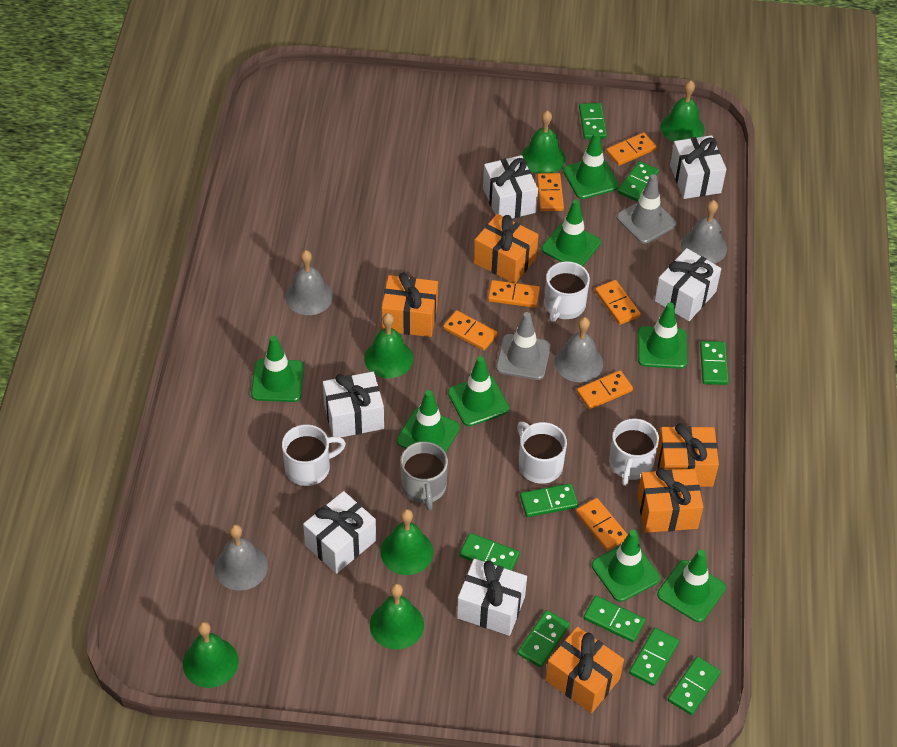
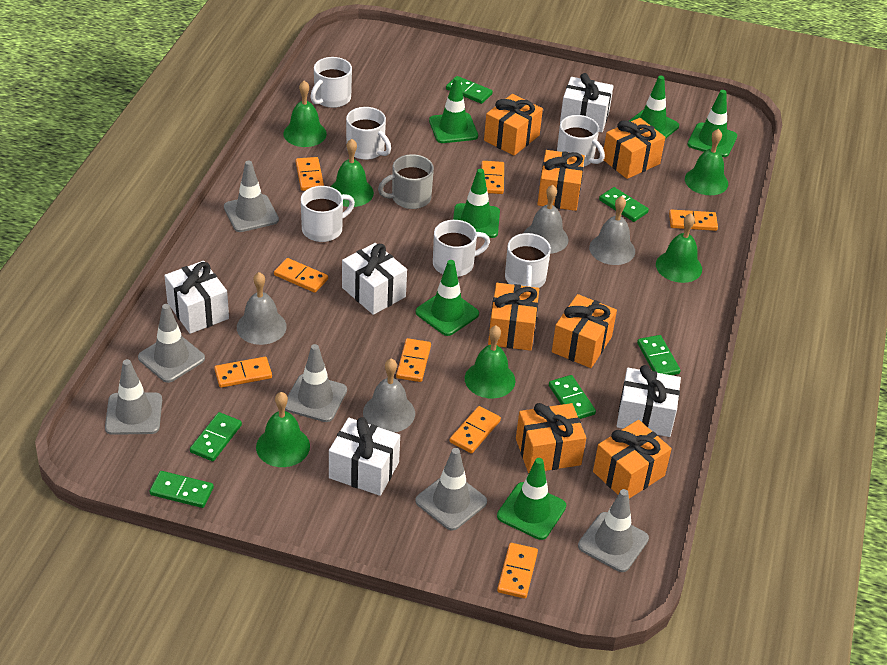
green domino: [459,533,520,571] [517,610,570,667] [520,483,578,517] [579,103,607,139] [584,596,645,642] [618,161,659,202] [629,628,679,686] [668,657,721,715] [700,341,729,385] = 9 -> [149,471,214,508] [190,412,242,461] [446,76,493,104] [549,375,596,419] [599,187,649,222] [637,335,681,375] = 6
green traffic cone: [251,336,304,402] [397,390,460,453] [448,356,509,426] [542,200,601,266] [563,132,619,199] [592,530,660,602] [638,302,687,369] [657,550,726,622] = 8 -> [416,260,479,336] [429,77,478,143] [453,169,500,238] [497,458,566,540] [629,75,679,139] [687,90,737,157] = 6
grey traffic cone: [496,312,551,380] [617,174,677,244] = 2 -> [105,359,162,435] [138,304,205,383] [224,161,279,232] [285,344,347,422] [415,448,487,531] [578,489,649,572] = 6
orange domino: [443,310,497,351] [488,280,540,308] [537,173,564,211] [576,498,628,551] [577,370,633,409] [595,280,641,325] [606,132,656,166] = 7 -> [214,357,272,388] [274,258,328,293] [296,157,324,191] [396,338,431,382] [450,406,501,454] [481,161,504,194] [497,543,538,598] [669,210,718,231] = 8
orange gift: [382,273,438,337] [474,214,538,283] [545,627,624,713] [637,468,703,533] [657,423,719,487] = 5 -> [484,94,543,156] [488,283,539,351] [516,403,586,473] [537,150,585,211] [552,294,617,368] [593,420,672,499] [604,118,665,179] = 7
white gift: [303,491,376,574] [323,371,384,438] [457,559,527,636] [483,155,538,218] [655,248,721,321] [670,135,726,199] = 6 -> [164,261,229,334] [329,417,400,496] [342,243,407,315] [560,73,614,132] [617,365,681,437] = 5
white mug: [282,424,346,486] [517,422,567,484] [544,261,590,322] [609,418,659,486] = 4 -> [301,186,355,242] [310,57,352,108] [346,107,391,160] [433,220,490,277] [505,233,551,288] [557,115,605,167] = 6

